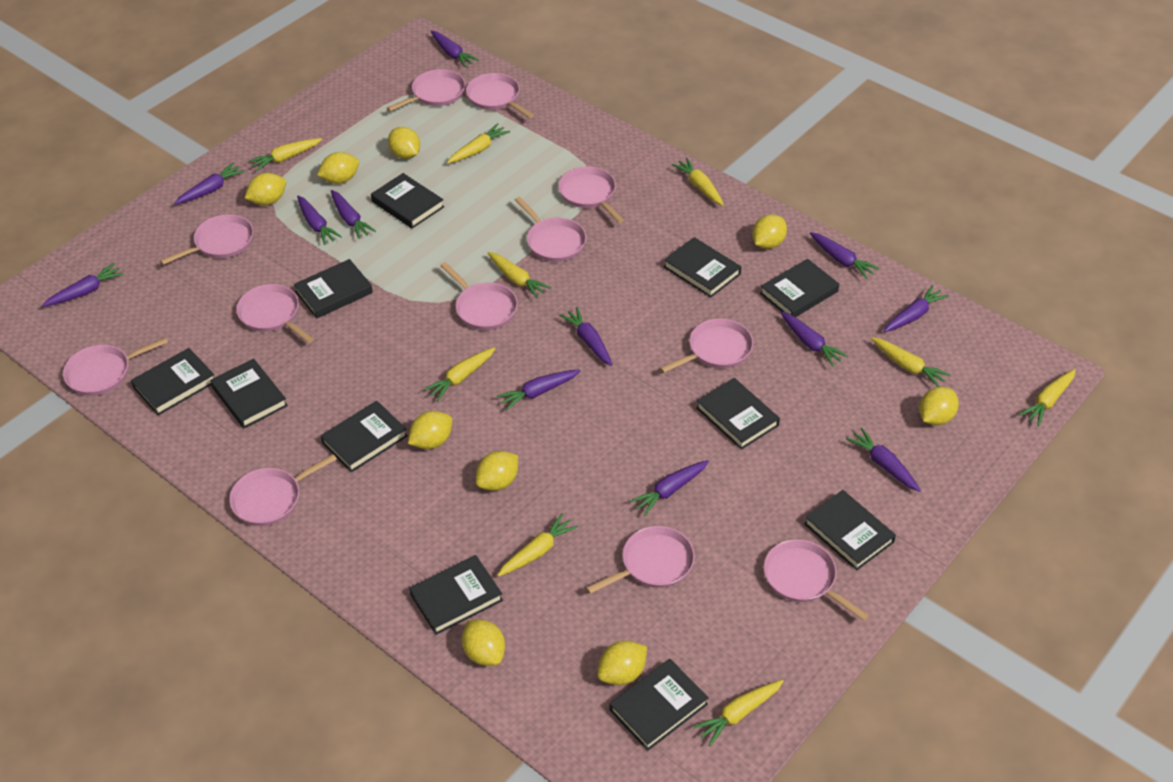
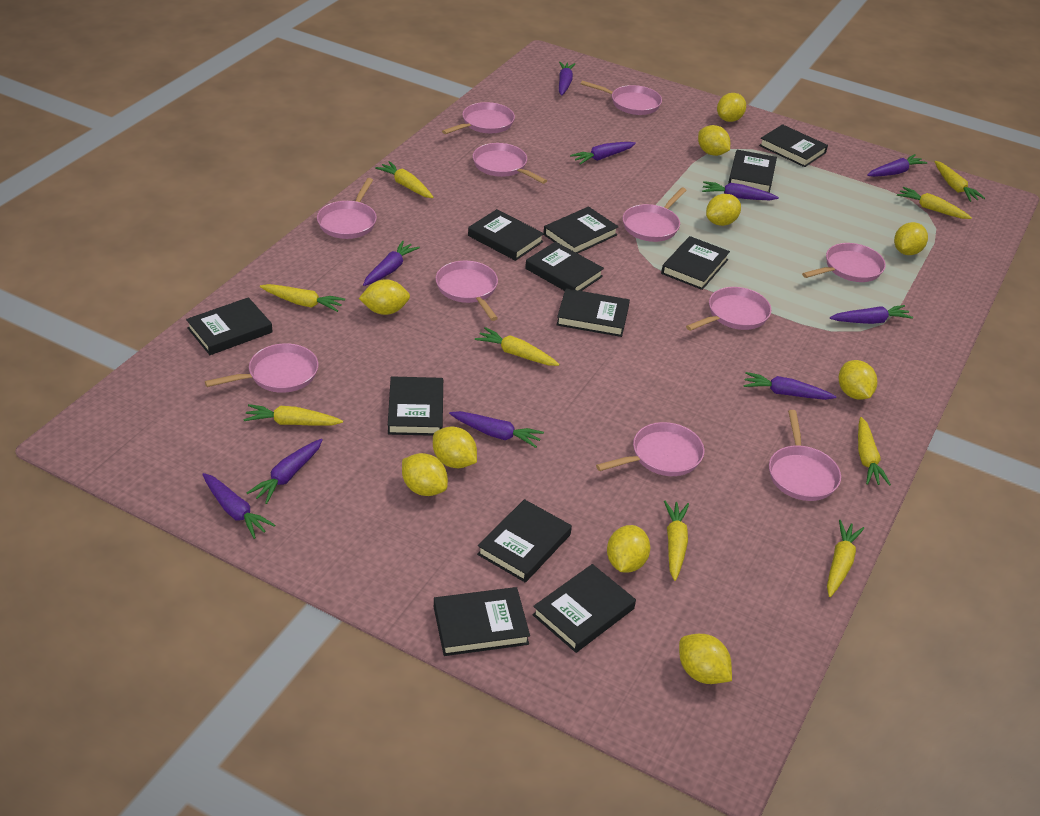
black book: [131,348,214,415] [210,359,288,428] [294,259,373,319] [321,401,408,472] [371,173,444,229] [409,555,503,635] [610,659,709,751] [664,237,741,298] [696,378,780,450] [760,259,839,317] [804,490,896,570] = 11 -> [186,297,273,355] [388,376,443,436] [434,587,530,656] [468,209,544,261] [477,499,572,583] [525,242,604,291] [532,564,636,653] [544,206,619,254] [556,289,630,337] [661,236,730,290] [728,150,777,193] [759,124,828,167] = 12
pink pan: [63,337,168,396] [160,214,253,265] [229,454,337,526] [236,284,314,343] [387,69,465,112] [440,262,518,330] [466,73,534,118] [515,197,586,262] [558,166,624,223] [586,526,695,594] [660,319,753,373] [764,539,869,621] = 12 -> [205,343,318,393] [317,178,377,239] [435,261,498,321] [442,102,515,134] [473,143,547,184] [581,81,662,115] [596,422,704,476] [623,188,687,242] [686,287,771,331] [769,410,841,501] [802,243,886,282] = 11
purple carrot: [42,263,124,307] [174,162,245,205] [297,196,342,245] [331,190,376,239] [430,31,479,67] [497,369,580,411] [559,307,612,366] [630,460,709,516] [780,311,848,367] [810,232,880,279] [846,428,921,492] [884,285,949,332] = 12 -> [202,473,275,539] [247,439,323,504] [363,241,420,286] [449,411,544,448] [559,62,575,96] [570,142,636,165] [702,181,779,200] [744,372,836,400] [830,305,913,324] [867,154,928,177] = 10
yellow lemon: [245,173,286,205] [317,152,359,184] [388,127,420,159] [408,411,452,449] [462,620,505,666] [476,451,518,491] [598,641,647,685] [752,214,787,249] [919,387,959,425] = 9 -> [359,279,410,315] [402,453,448,496] [433,426,477,468] [607,525,650,573] [679,634,732,684] [698,125,730,156] [706,194,741,226] [717,93,746,122] [839,360,877,400] [894,222,928,255] = 10

